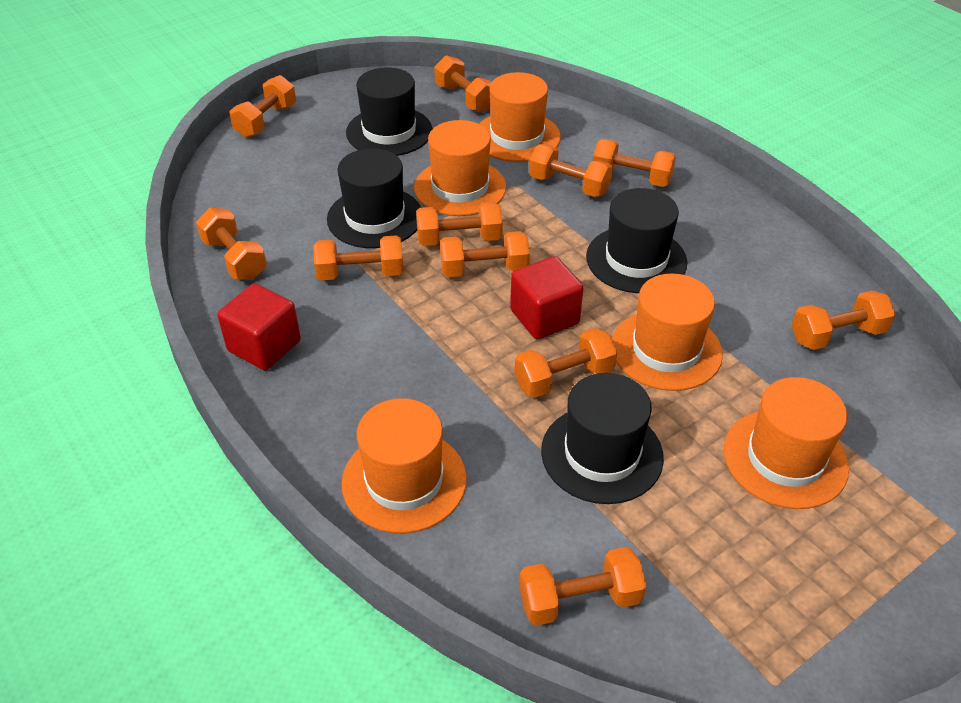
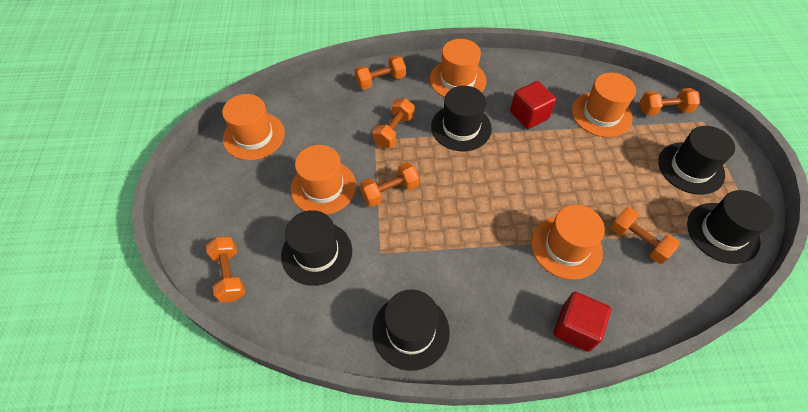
black hat: [327,148,421,248] [346,68,432,156] [541,373,664,504] [586,188,687,293] = 4 -> [281,210,352,286] [372,290,450,371] [431,86,492,151] [658,126,735,195] [687,190,774,264] = 5
orange dumbbell: [196,208,267,280] [230,75,296,138] [313,235,403,280] [416,202,503,246] [434,55,491,112] [440,231,530,277] [515,328,617,398] [519,547,646,626] [529,144,613,197] [593,139,676,187] [792,290,896,350] = 11 -> [206,237,245,303] [354,55,406,90] [360,162,419,207] [372,99,415,148] [610,207,680,264] [640,88,700,116] = 6

